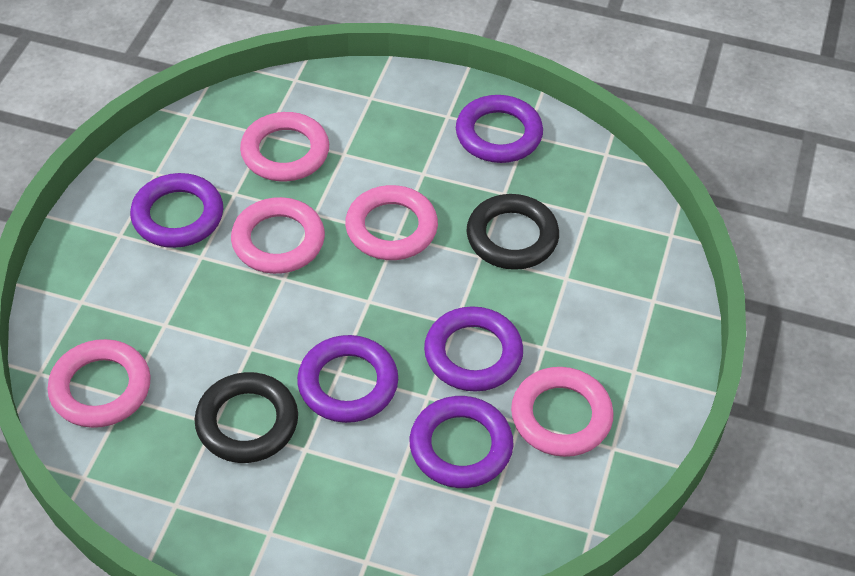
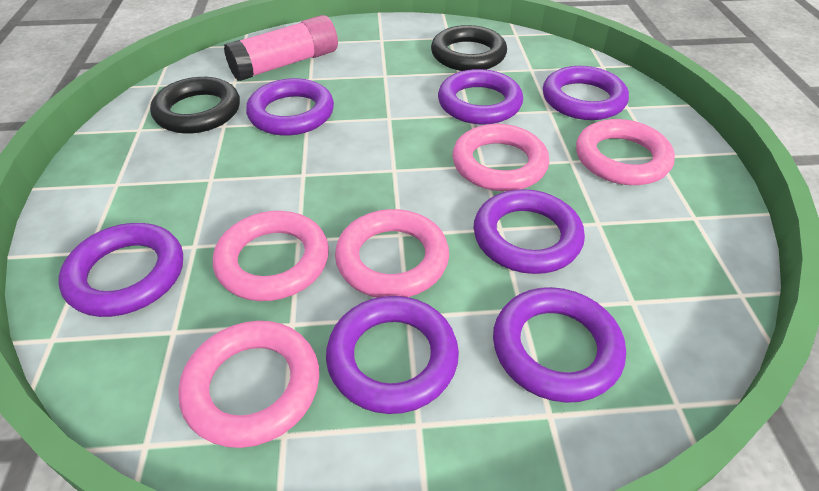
pink glue stick: none = 0 -> [224,15,338,81] = 1
purple ring: [130,173,223,248] [297,335,398,423] [410,396,514,488] [424,306,523,392] [456,95,543,163] = 5 -> [58,223,183,317] [246,78,334,136] [326,296,459,414] [438,69,523,124] [473,189,585,274] [493,287,626,403] [543,66,629,120] = 7

